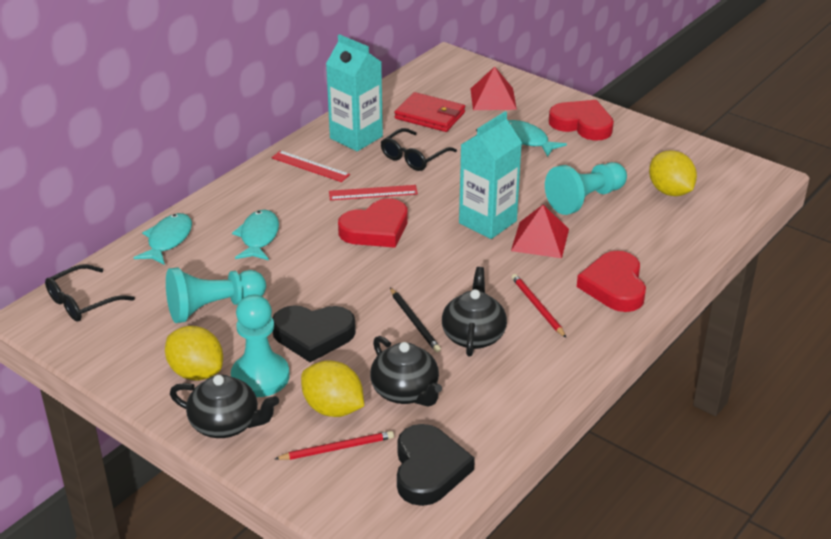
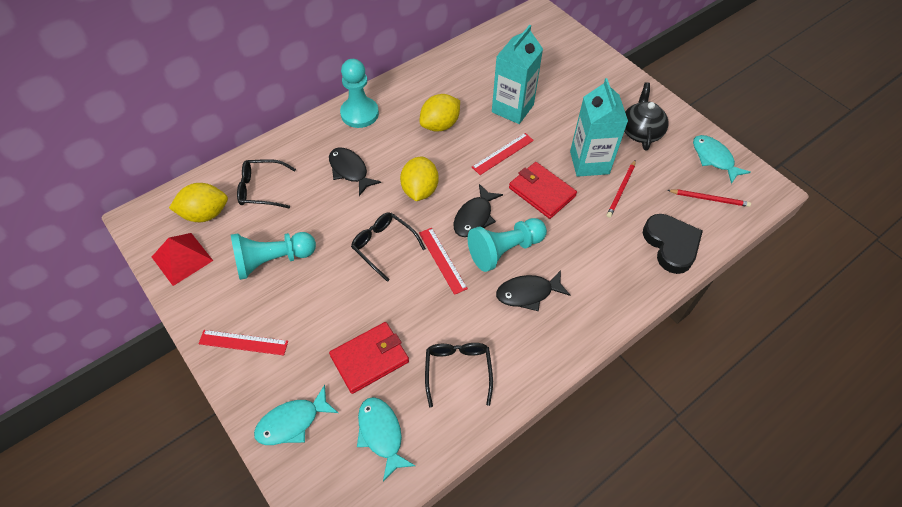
black fish: none = 0 -> [329,148,381,196] [454,184,503,237] [496,270,570,311] = 3
black glasses: [45,264,135,322] [381,128,457,171] = 2 -> [237,159,296,208] [351,212,426,282] [425,343,493,407] = 3
black heart: [272,305,356,362] [397,424,475,506] = 2 -> [643,214,703,274] = 1
black pencil: [390,288,441,352] = 1 -> none = 0
black teapot: [170,375,279,438] [370,336,442,407] [442,267,507,357] = 3 -> [624,82,669,151] = 1
red heart: [338,198,407,248] [549,100,614,140] [577,251,646,312] = 3 -> none = 0
red pyramid: [471,67,517,110] [511,205,569,258] = 2 -> [152,233,213,286] = 1
red ruler: [271,150,350,182] [329,185,418,200] = 2 -> [199,330,288,356] [419,228,468,295] [472,133,534,175] = 3
red wallet: [394,92,465,132] = 1 -> [329,322,409,394] [509,162,577,219] = 2

